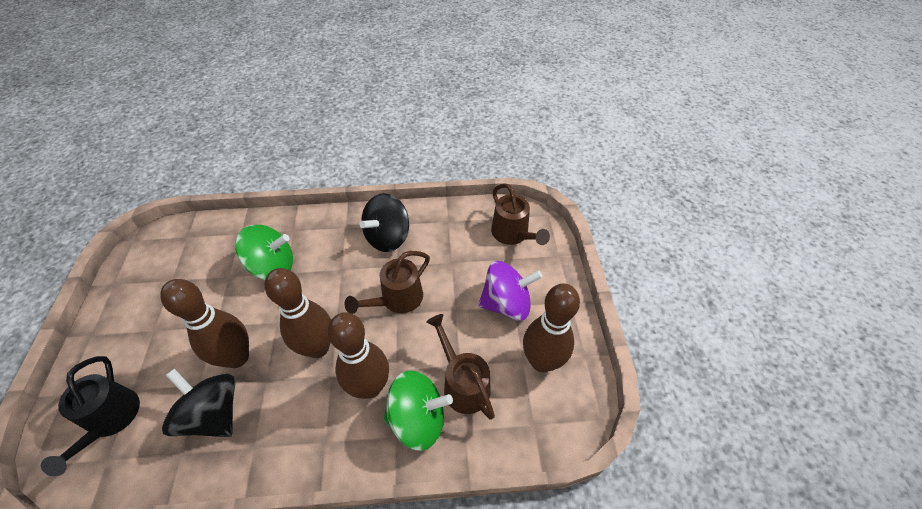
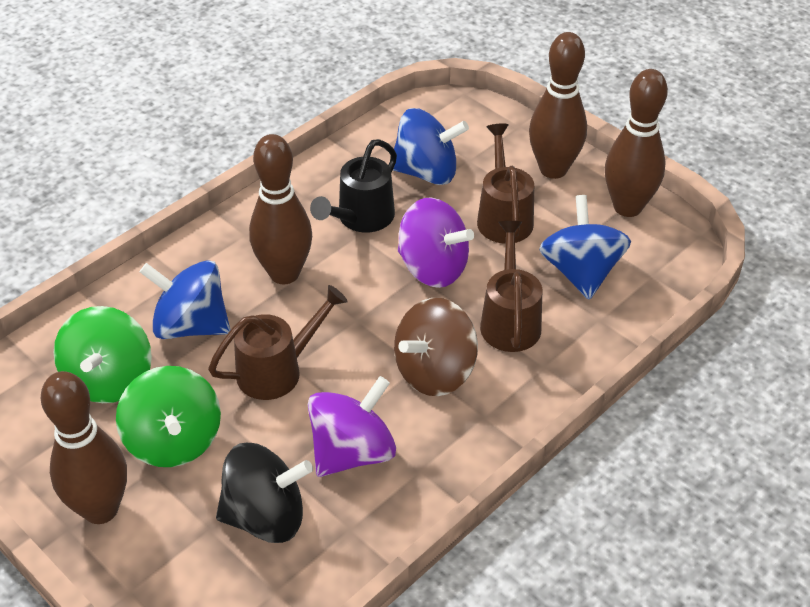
black spinning top: [162,369,235,437] [359,193,409,252] = 2 -> [216,443,313,543] = 1
blue spinning top: none = 0 -> [140,260,230,339] [393,108,469,185] [539,195,631,300] = 3
brown spinning top: none = 0 -> [394,298,478,396] = 1
purple spinning top: [478,261,542,320] = 1 -> [308,376,396,477] [398,197,474,288] = 2

